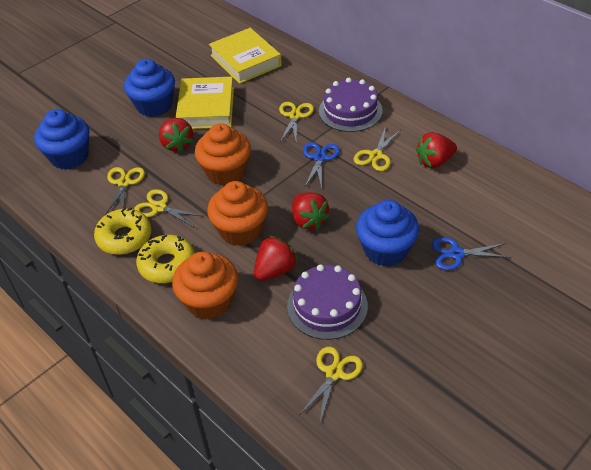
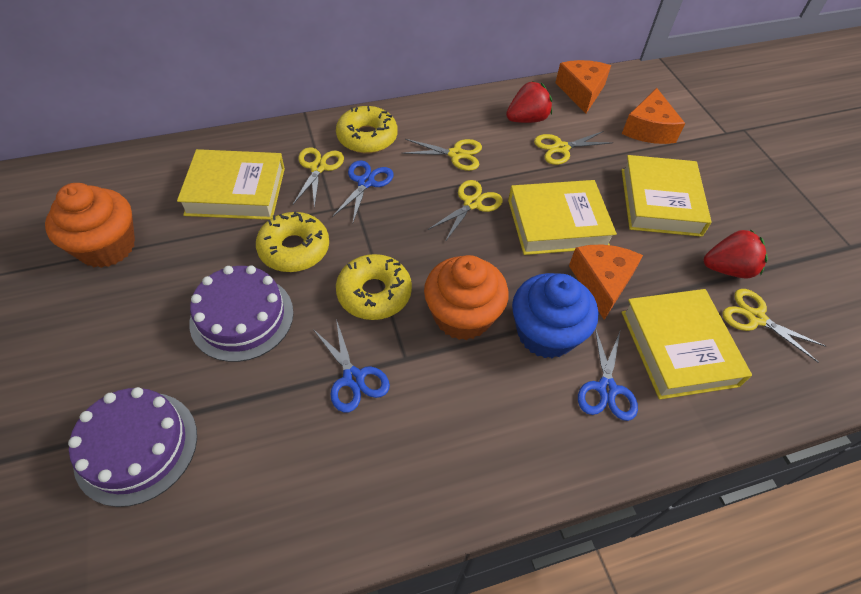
blue cupcake: [34,109,89,169] [124,59,175,117] [356,200,419,266] = 3 -> [512,273,598,359] = 1
blue scissors: [303,142,340,188] [432,237,510,270] = 2 -> [313,319,390,412] [332,160,394,222] [578,329,638,421] = 3
orange cheese: none = 0 -> [555,60,611,114] [569,244,643,320] [622,88,685,144] = 3
orange cupcake: [172,252,238,320] [195,124,251,185] [207,181,268,246] = 3 -> [45,183,135,268] [424,255,509,340] = 2
red strawberry: [159,118,193,152] [254,236,298,281] [292,192,330,230] [416,132,457,168] = 4 -> [506,81,552,123] [704,229,768,279] = 2
yellow book: [176,76,234,129] [209,28,282,84] = 2 -> [177,149,285,220] [508,180,617,255] [621,289,752,400] [622,155,712,237] = 4
yellow donut: [94,208,152,255] [136,235,195,283] = 2 -> [256,212,329,272] [336,106,398,153] [336,254,412,320] = 3

